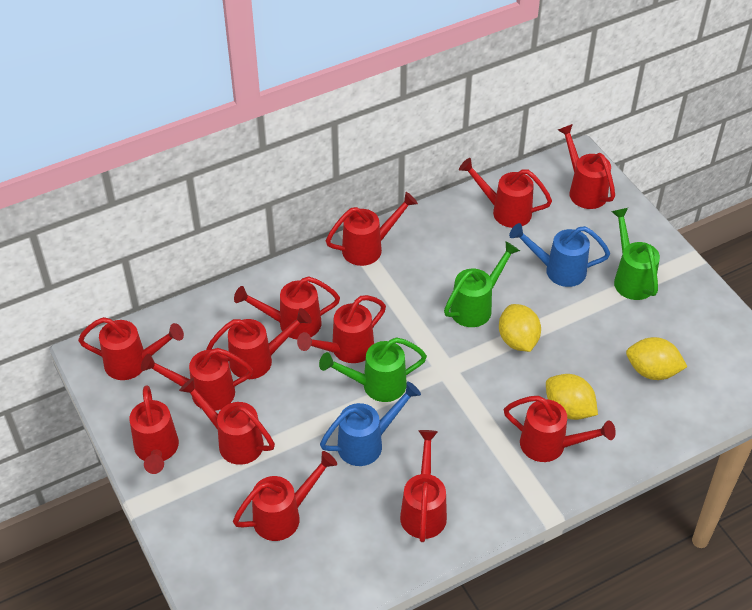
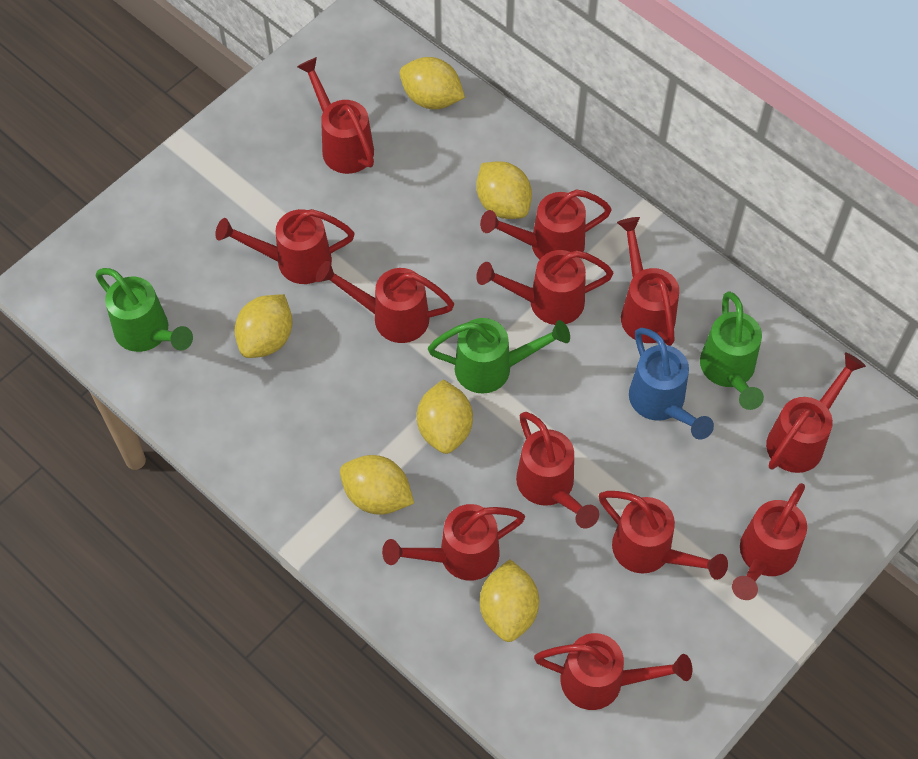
blue watering can: [320,381,421,466] [509,223,610,287] = 2 -> [629,328,714,440] = 1
red watering can: [78,317,184,380] [129,385,179,474] [141,348,253,411] [179,378,275,465] [206,308,312,379] [233,451,337,541] [234,276,340,339] [297,295,386,363] [326,192,418,266] [400,430,447,542] [459,158,552,228] [504,396,616,462] [558,124,615,209] = 13 -> [215,209,354,284] [297,57,374,174] [316,261,454,343] [382,504,525,581] [476,250,614,325] [480,189,612,259] [516,412,599,529] [534,633,692,710] [599,491,728,580] [617,217,679,346] [732,483,807,600] [766,352,866,473] = 12
yellow lemon: [499,304,541,352] [546,374,598,420] [626,337,688,380] = 3 -> [235,294,293,358] [340,455,414,515] [400,57,465,109] [417,380,473,454] [476,161,532,219] [480,559,539,642] = 6

